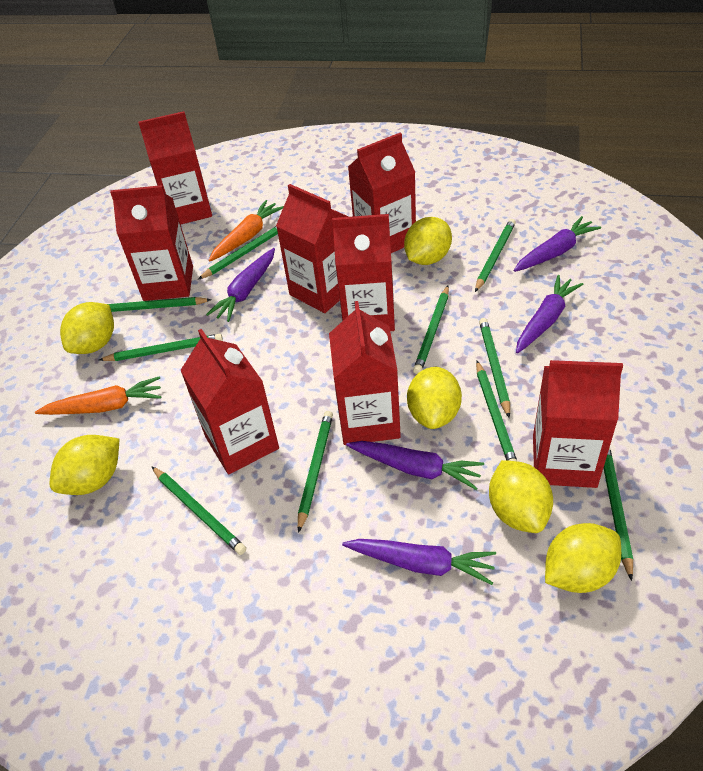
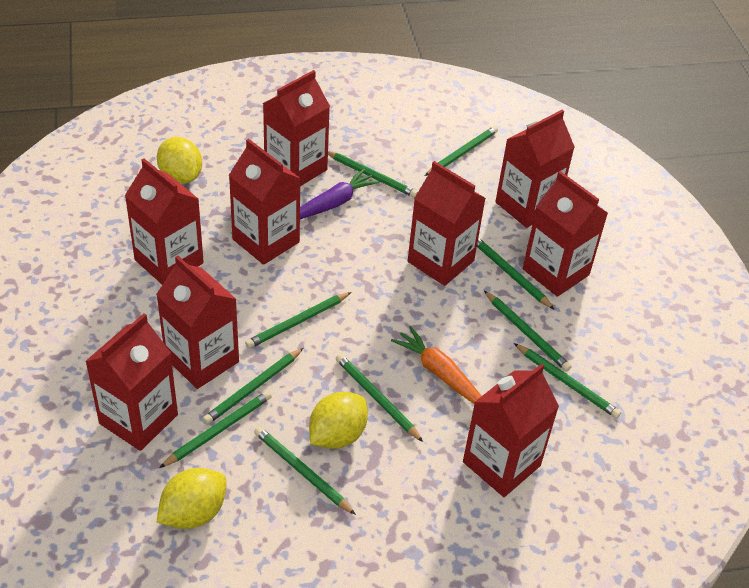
orange carrot: [35,376,161,415] [209,200,284,262] = 2 -> [391,326,481,404] = 1
purple carrot: [206,248,275,322] [342,539,496,585] [346,441,484,490] [513,216,601,272] [516,275,583,353] = 5 -> [300,169,380,219] = 1
red carton: [110,185,193,301] [138,111,212,224] [180,329,279,474] [276,184,349,313] [329,301,401,445] [332,214,395,331] [348,133,416,253] [533,360,623,488] = 8 -> [85,313,178,451] [125,158,204,285] [156,256,239,389] [229,139,301,265] [263,70,330,186] [408,161,486,286] [463,364,559,497] [495,110,575,228] [523,171,608,297] = 9
yellow lemon: [50,435,119,495] [60,302,114,354] [404,217,452,265] [407,367,462,429] [489,460,553,533] [545,523,621,593] = 6 -> [157,137,202,184] [157,468,226,529] [309,392,368,449] = 3

